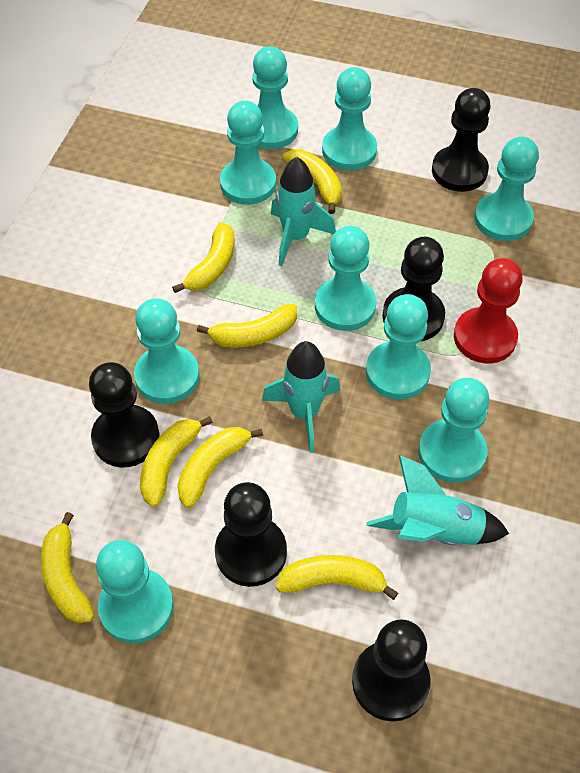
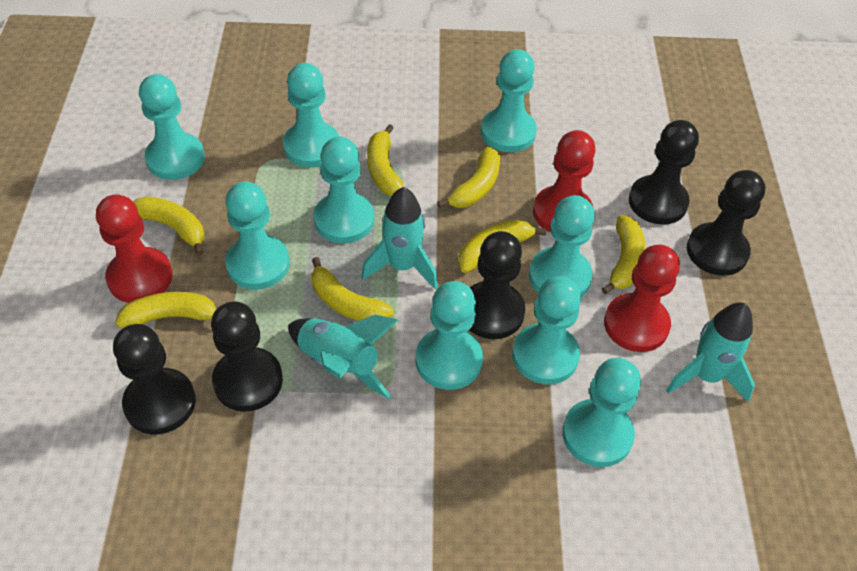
red pawn: [454,258,523,363] = 1 -> [96,194,173,303] [533,130,596,233] [604,245,680,352] = 3

